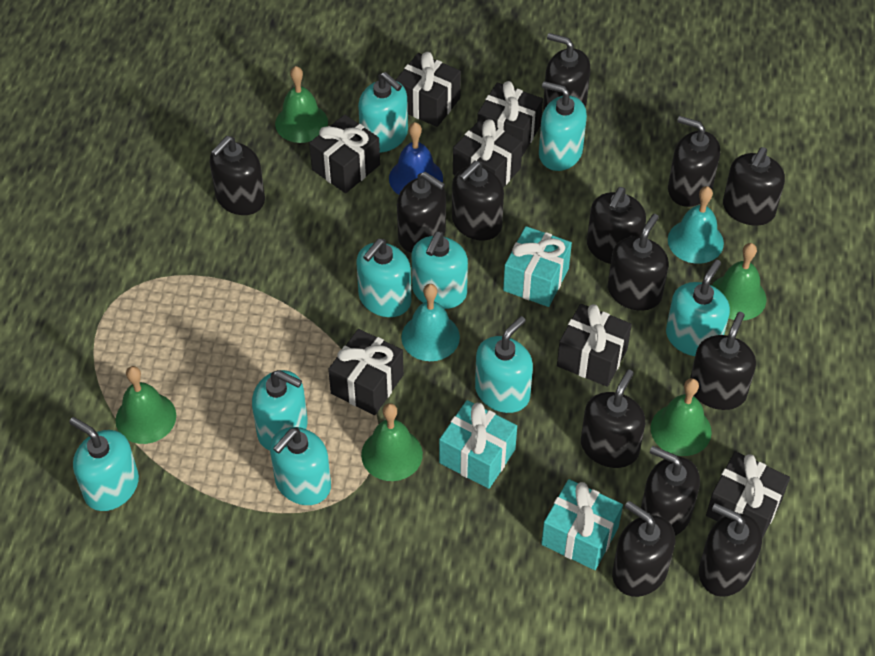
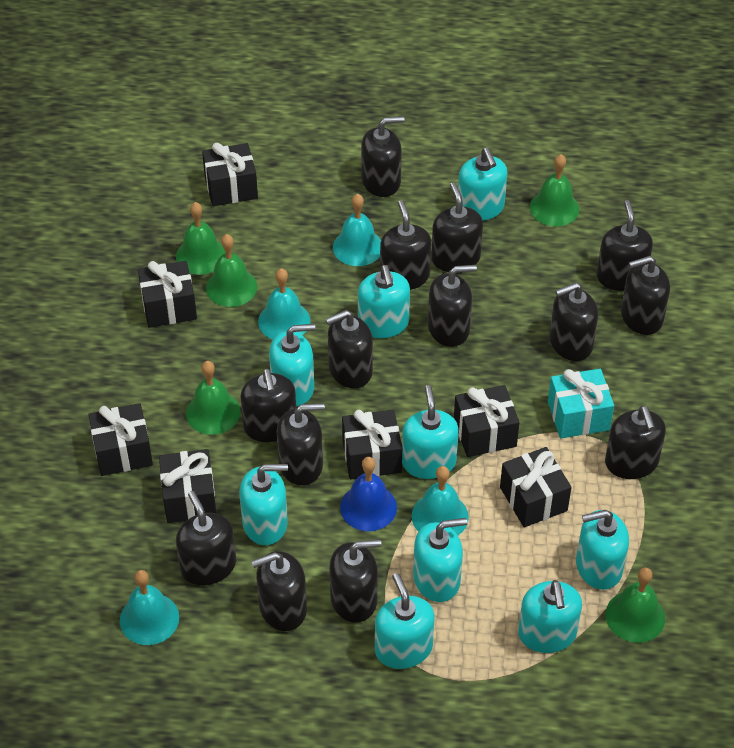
black soap dispenser: [210,136,265,215] [397,172,446,253] [452,161,504,241] [543,33,590,109] [581,369,645,468] [587,187,646,264] [608,214,668,311] [612,501,675,597] [641,446,700,536] [668,116,720,207] [690,312,756,410] [699,503,762,597] [723,147,785,226] = 13 -> [176,491,236,585] [240,369,296,442] [251,551,307,631] [277,403,325,486] [326,310,373,388] [329,539,381,623] [361,116,405,197] [380,200,431,290] [428,265,477,347] [431,183,483,272] [549,282,598,361] [597,200,653,291] [605,406,666,479] [621,256,670,335] = 14
turquoise bell: [401,284,460,361] [668,186,724,264] = 2 -> [120,570,179,645] [258,268,310,340] [333,194,381,266] [412,466,469,535] = 4
turquoise gift: [439,400,517,489] [503,226,572,307] [541,479,623,570] = 3 -> [548,369,614,438] = 1

